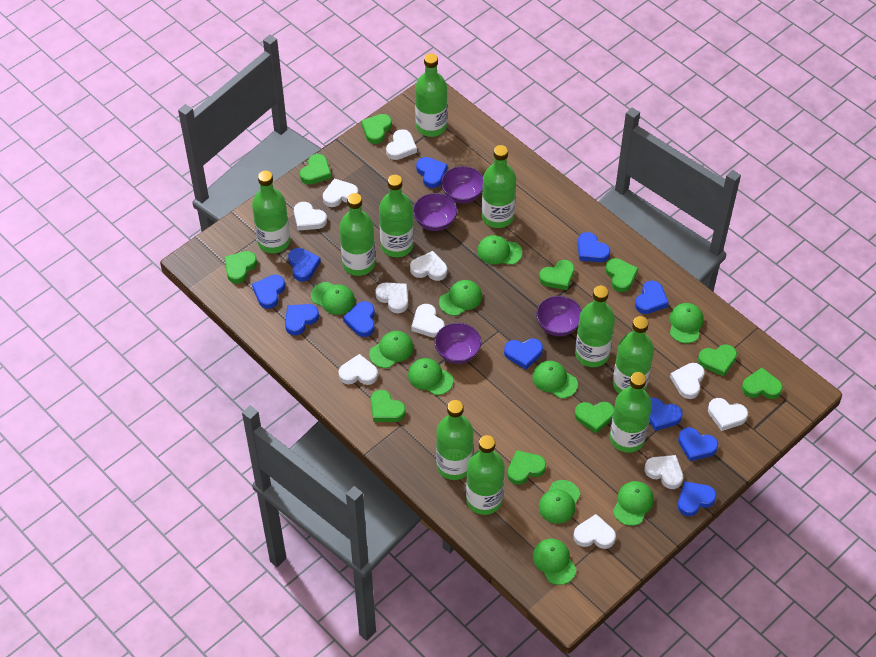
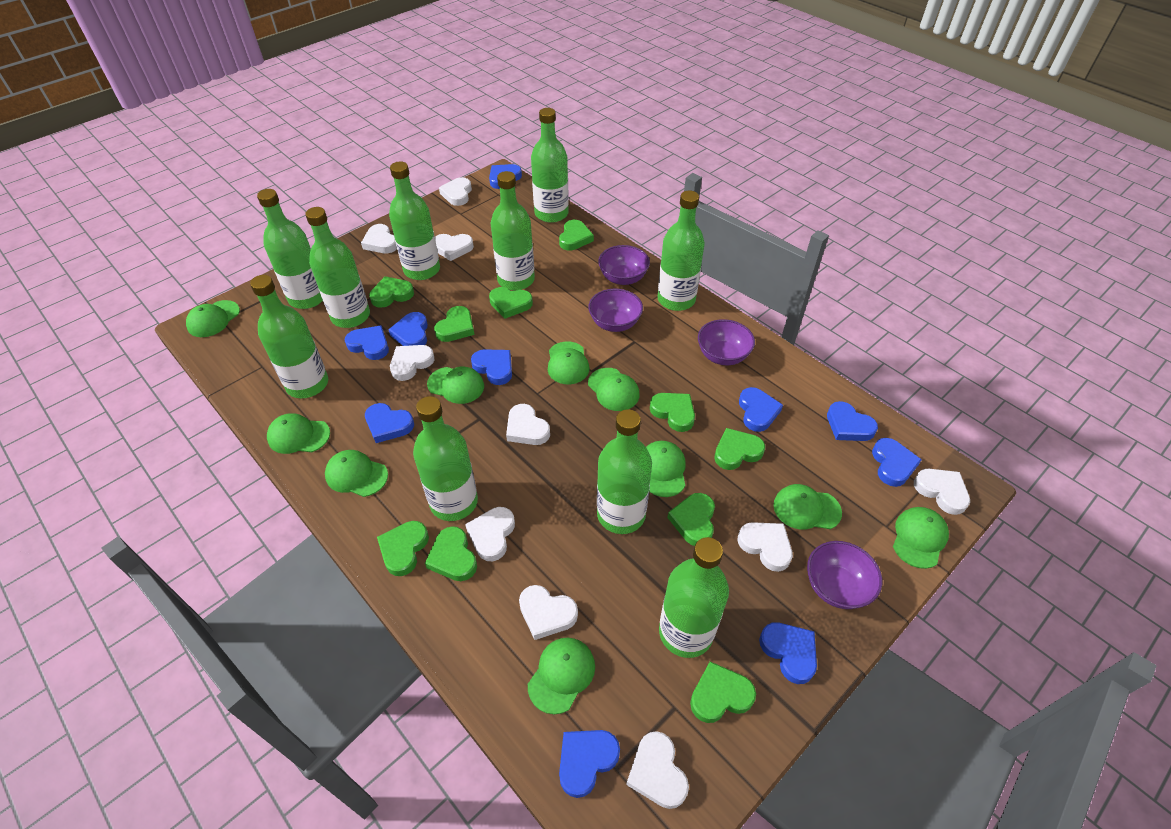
blue heart: [252,275,285,309] [285,304,319,335] [288,248,321,282] [343,301,375,337] [416,157,447,188] [504,338,543,369] [578,232,610,262] [635,280,669,314] [649,398,683,431] [678,427,718,461] [678,481,716,516] = 11 -> [345,326,389,360] [365,403,414,443] [388,312,428,346] [471,349,512,385] [489,164,522,189] [559,730,620,798] [739,387,783,432] [759,622,817,684] [827,401,878,441] [872,438,922,487] = 10
white heart: [294,202,327,231] [323,179,358,207] [338,354,378,385] [375,283,408,313] [386,129,417,160] [410,251,447,281] [411,304,445,338] [573,514,616,549] [645,455,683,489] [670,363,704,399] [708,398,748,431] = 11 -> [361,224,397,253] [390,345,435,381] [435,234,474,261] [439,177,472,206] [465,507,515,561] [506,404,550,445] [519,585,578,640] [626,731,689,809] [737,522,793,572] [914,469,970,515] = 10

